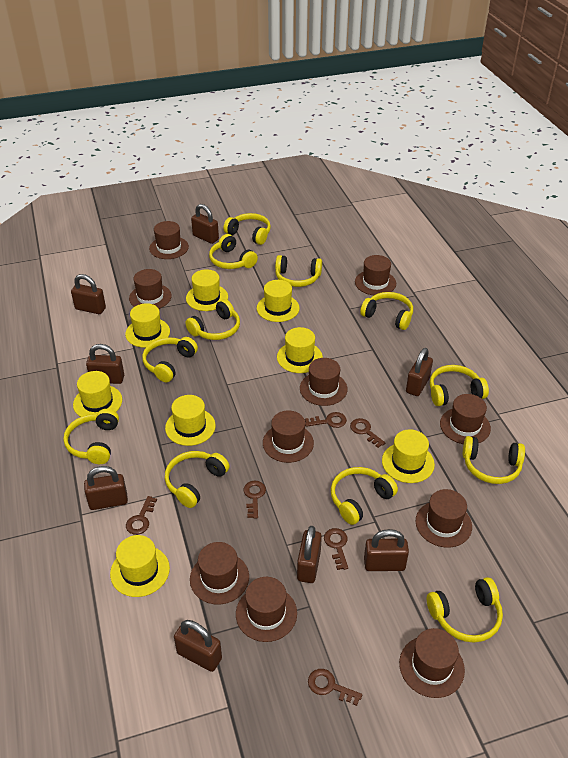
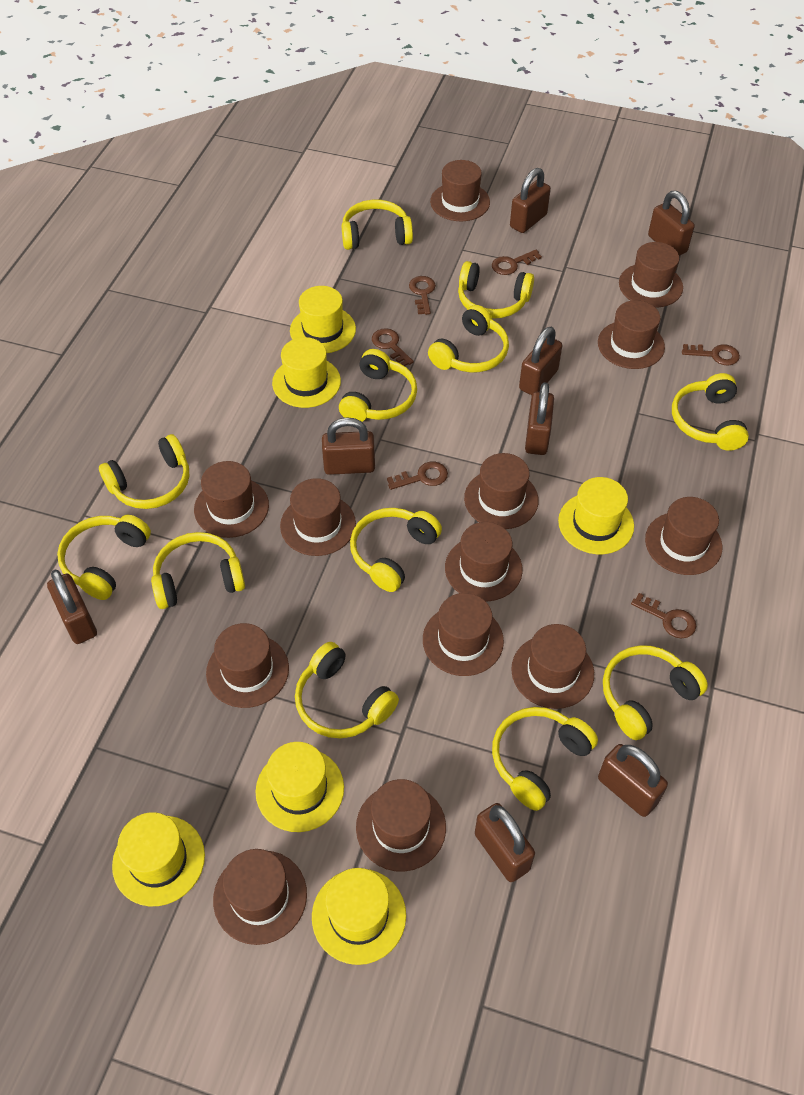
brown hat: [129,269,172,309] [149,221,189,259] [190,542,249,605] [236,577,297,642] [263,410,314,463] [300,358,348,406] [355,255,396,295] [399,628,465,698] [416,489,472,548] [440,394,491,444] = 10 -> [194,461,269,538] [206,623,289,708] [213,849,307,945] [280,478,356,556] [356,779,446,872] [423,593,504,676] [430,160,490,221] [445,522,523,601] [464,453,539,529] [511,624,594,709] [598,300,665,369] [619,242,683,308] [645,497,723,575] = 13
yellow hat: [73,371,122,417] [110,535,170,597] [125,303,170,348] [165,395,216,446] [186,269,228,311] [257,280,300,322] [277,327,323,373] [382,429,435,483] = 8 -> [112,812,205,906] [256,742,344,832] [272,337,341,408] [290,286,356,353] [312,868,406,965] [558,477,634,554] = 6

